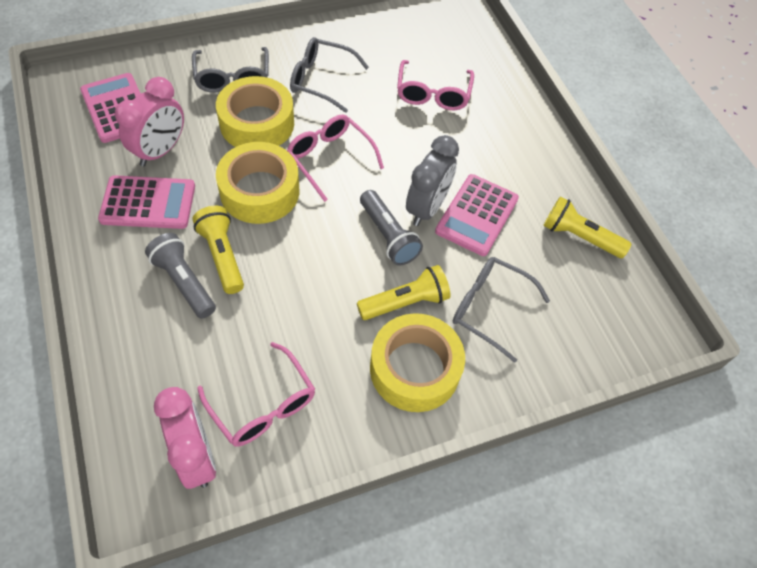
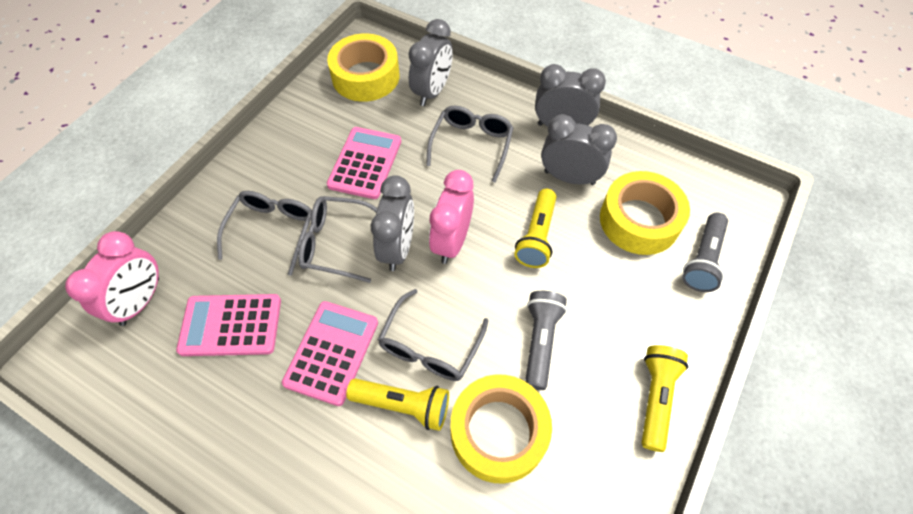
grey clock: [406,135,459,226] = 1 -> [371,175,414,271] [408,19,453,106] [535,64,606,127] [541,114,617,185] = 4
grey glasses: [192,47,269,92] [290,37,369,113] [453,257,550,363] = 3 -> [217,191,312,276] [298,196,377,283] [378,289,488,381] [426,106,514,183] = 4
pink glasses: [198,342,315,447] [287,115,384,202] [397,60,474,110] = 3 -> none = 0

